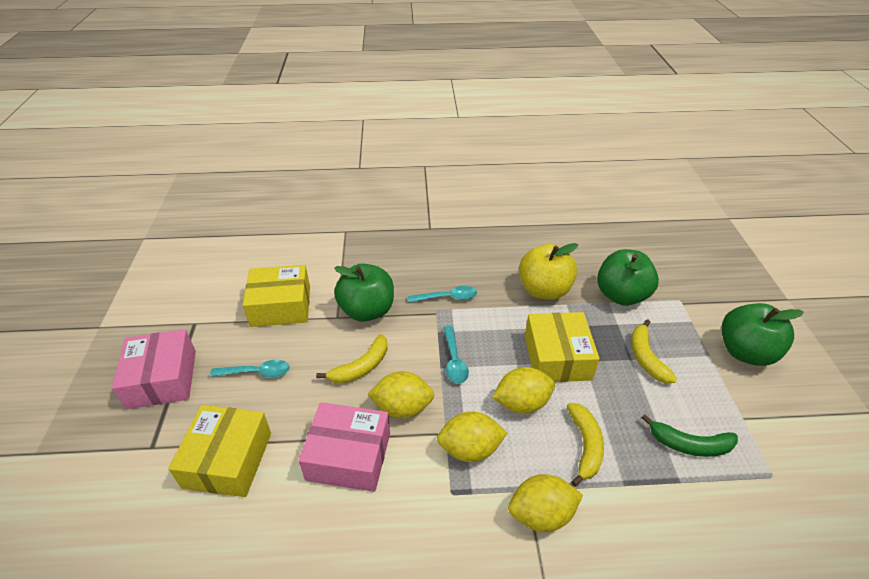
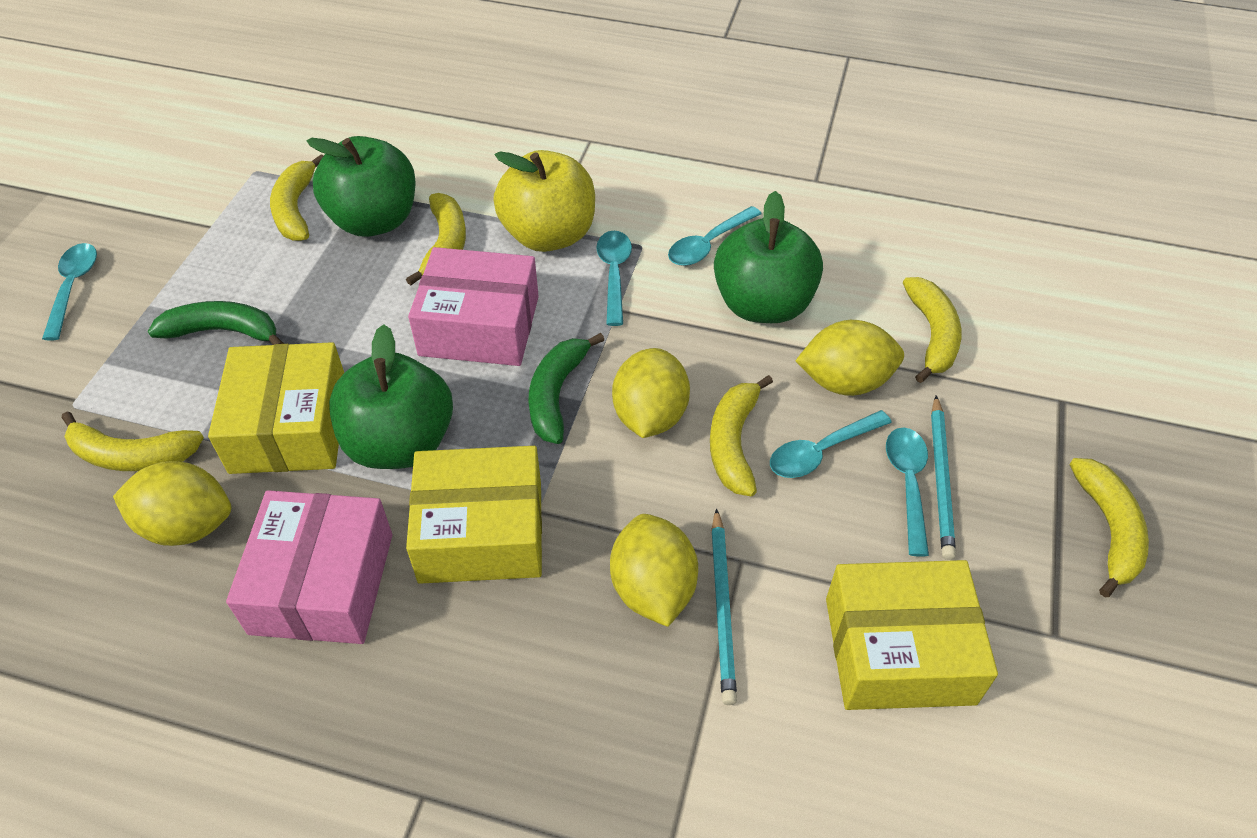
green banana: [641,414,738,457] = 1 -> [148,301,284,345] [528,333,604,444] = 2
turquoise pencil: none = 0 -> [711,508,737,705] [931,396,956,560] = 2
turquoise spoon: [210,360,290,378] [408,286,477,302] [444,326,469,384] = 3 -> [42,243,97,341] [596,231,632,326] [668,206,761,266] [770,410,892,478] [886,427,929,557] = 5
yellow banana: [316,334,388,384] [567,403,604,487] [631,319,677,383] = 3 -> [62,411,204,471] [270,154,324,241] [406,193,466,286] [710,375,773,496] [903,277,962,383] [1069,458,1149,598] = 6

